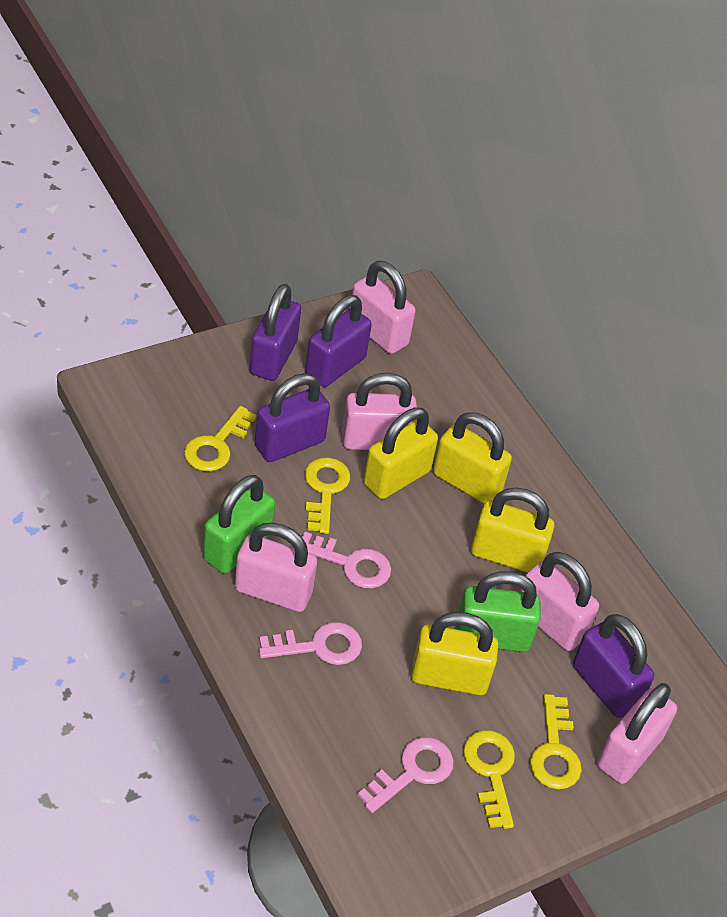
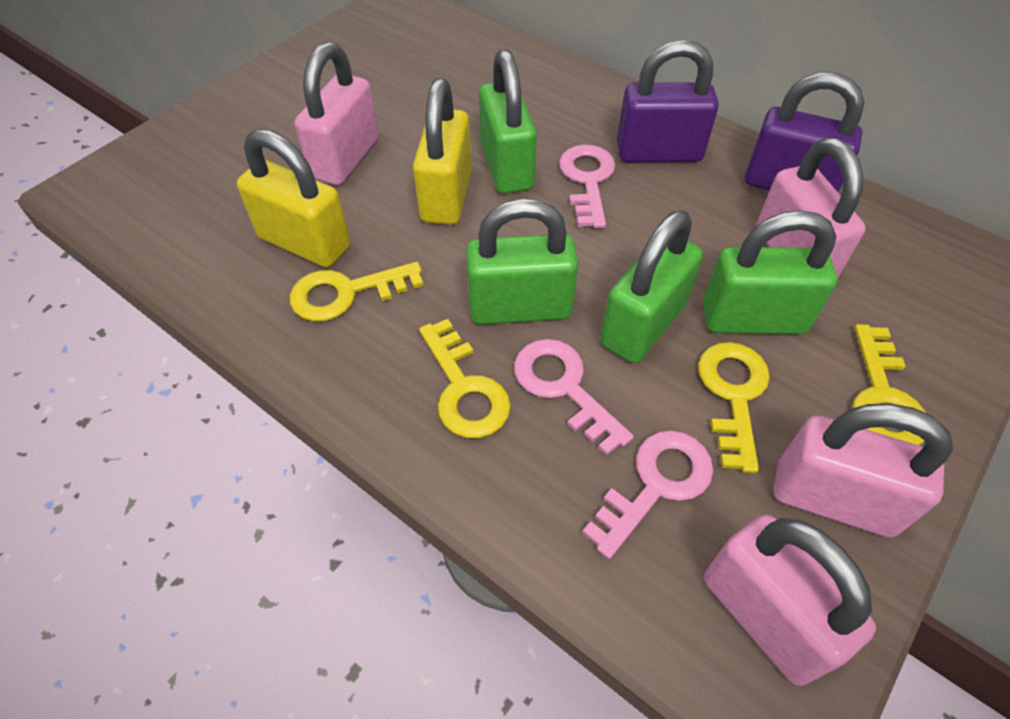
green padlock: [203,475,275,574] [456,571,541,652] = 2 -> [466,198,578,325] [479,49,537,194] [601,210,703,363] [703,210,837,334] = 4
pink padlock: [235,522,317,612] [342,373,417,450] [350,261,416,354] [520,552,599,651] [597,683,677,784] = 5 -> [294,42,379,185] [704,515,876,686] [756,137,866,279] [774,403,953,538] = 4
purple padlock: [249,284,301,381] [255,373,330,462] [305,295,372,387] [573,614,654,718] = 4 -> [617,40,719,162] [745,72,864,192] = 2
yellow padlock: [363,408,438,499] [411,612,499,696] [433,412,512,504] [471,487,555,573] = 4 -> [237,129,350,268] [413,78,472,225] = 2

